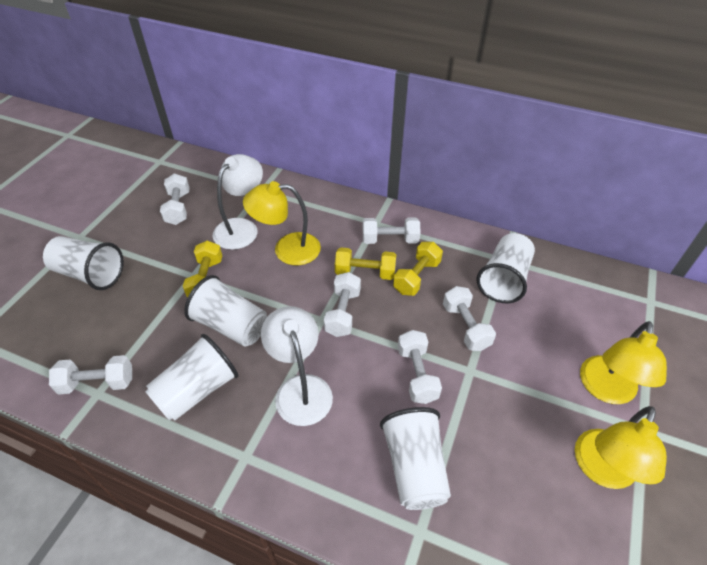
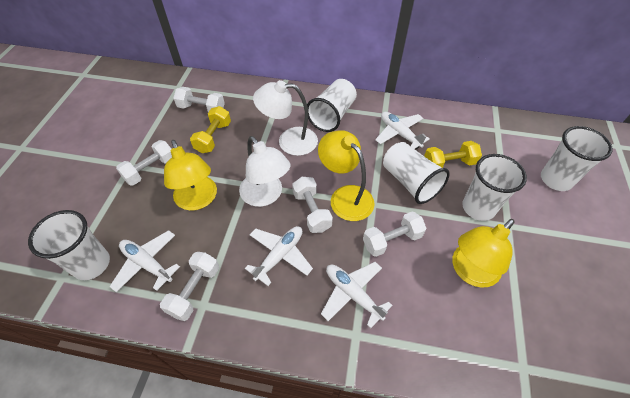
white dumbbell: [49,355,132,395] [160,174,190,225] [324,272,361,337] [363,217,421,244] [398,330,442,404] [443,286,496,351] = 6 -> [116,140,172,186] [160,252,219,321] [174,87,225,112] [292,177,333,233] [363,211,427,257] = 5
white plane: none = 0 -> [110,230,180,292] [245,226,313,286] [321,262,393,328] [375,112,429,149] = 4
yellow dumbbell: [183,240,222,298] [335,247,396,280] [393,242,443,296] = 3 -> [190,106,231,153] [424,141,482,168] = 2

